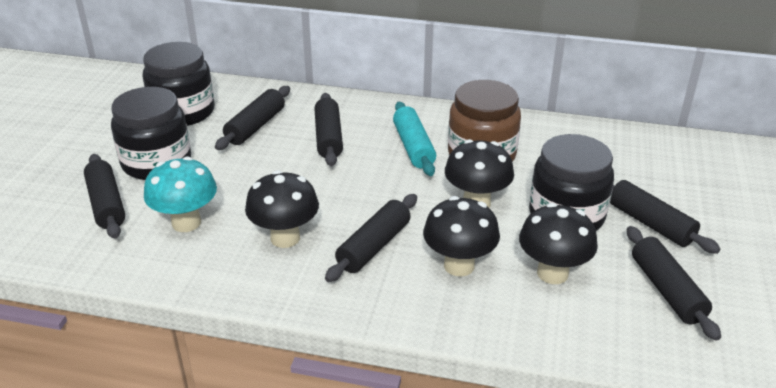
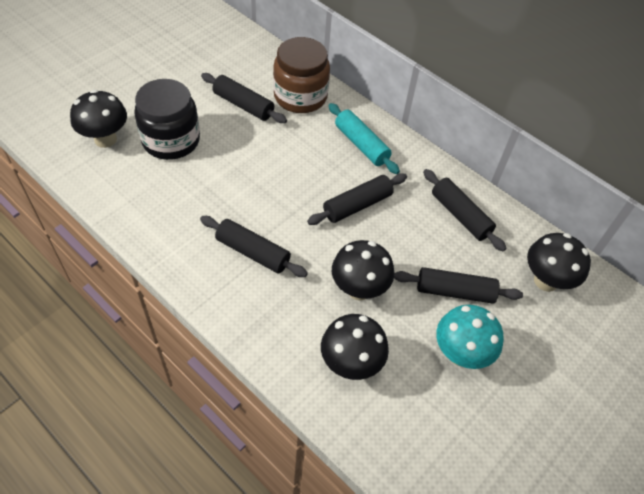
black jar: [111,87,191,180] [143,42,214,126] [529,134,614,231] = 3 -> [134,79,200,160] = 1
black rolling pin: [84,154,125,239] [215,86,290,150] [315,93,343,166] [325,194,417,282] [610,180,721,254] [627,226,721,341] = 6 -> [200,216,308,277] [201,73,287,123] [307,173,407,225] [394,267,523,304] [423,169,507,252] = 5

